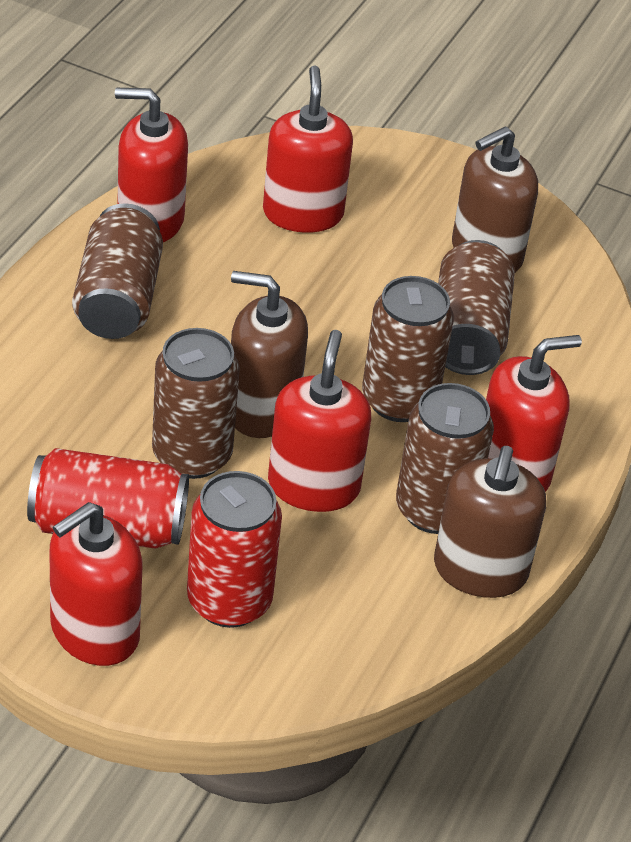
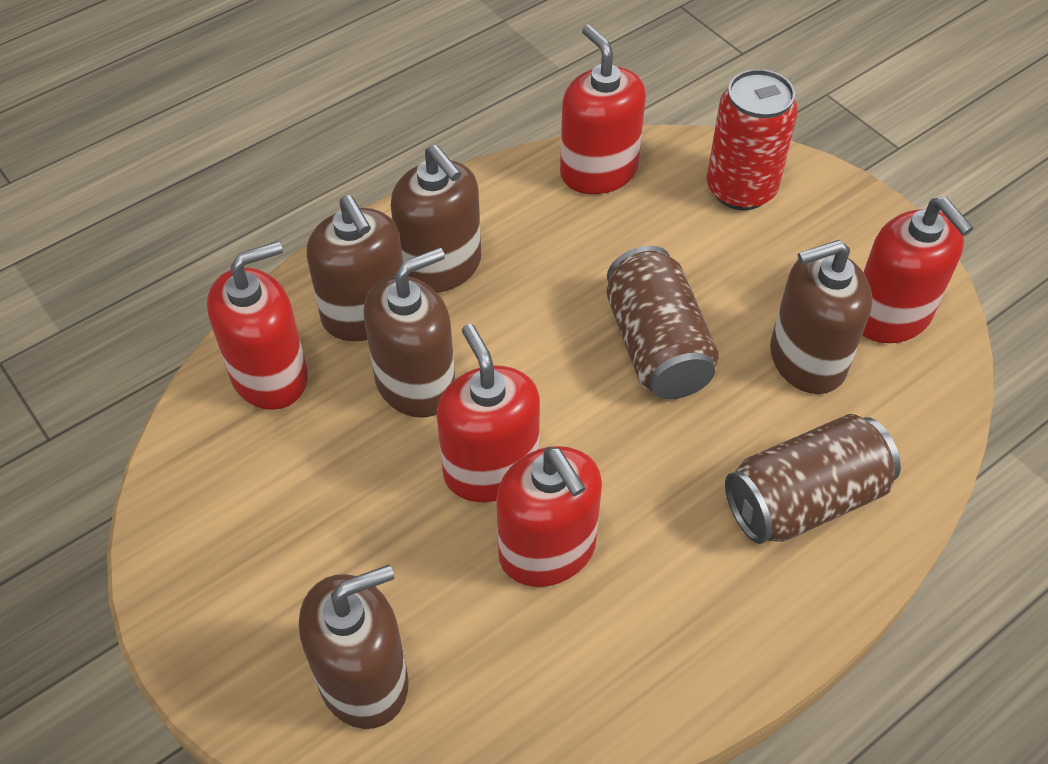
brown can: [72,203,163,339] [152,328,240,479] [362,276,454,422] [396,383,494,534] [438,240,515,375] = 5 -> [607,246,719,399] [725,414,901,544] = 2
brown soap dispenser: [231,271,308,438] [434,446,546,598] [452,126,538,273] = 3 -> [299,565,409,729] [307,195,403,341] [363,247,455,418] [391,145,481,293] [770,240,872,394] = 5
red can: [27,448,189,549] [187,471,282,628] = 2 -> [707,69,798,210] = 1

